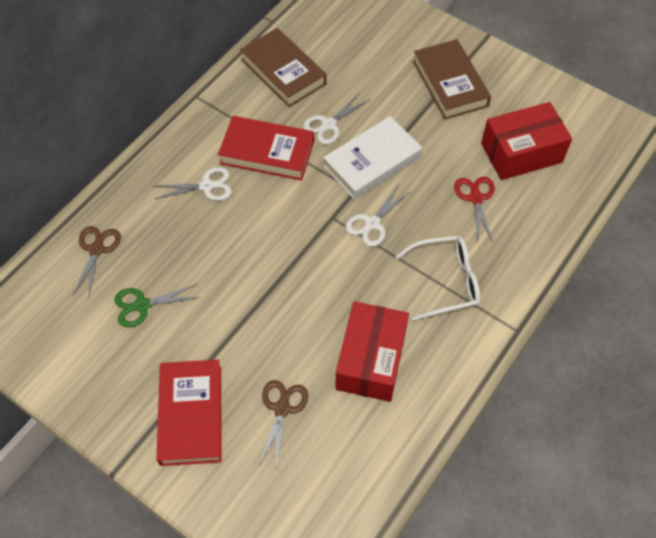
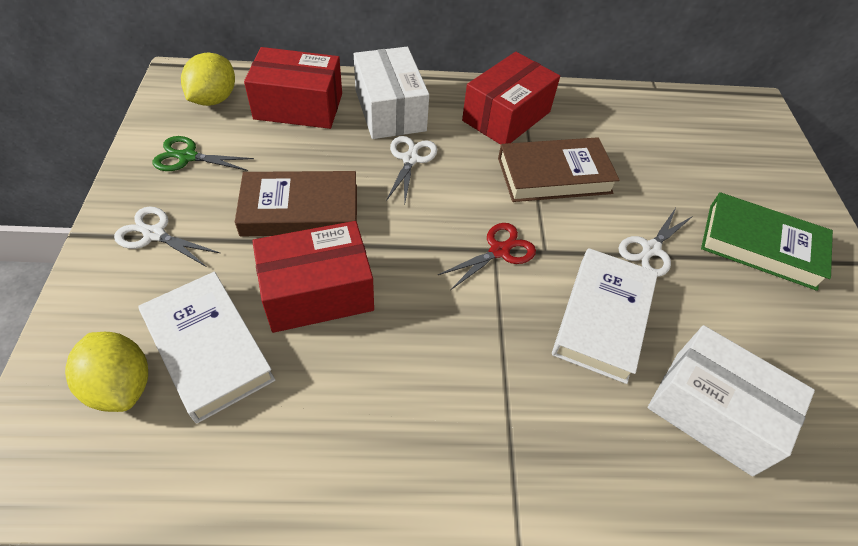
brown scissors: [72,226,121,299] [259,380,308,468] = 2 -> none = 0
green book: none = 0 -> [701,192,833,291] = 1
red book: [156,360,222,466] [218,116,314,181] = 2 -> none = 0
red box: [335,301,409,402] [481,102,572,180] = 2 -> [244,47,342,129] [252,221,374,333] [462,52,560,145] = 3
white book: [323,116,422,200] = 1 -> [138,272,275,423] [552,248,658,384] = 2
white box: none = 0 -> [354,47,429,139] [648,325,815,476] = 2
white glasses: [395,236,480,321] = 1 -> none = 0
yellow lemon: none = 0 -> [65,332,148,412] [181,52,235,106] = 2

